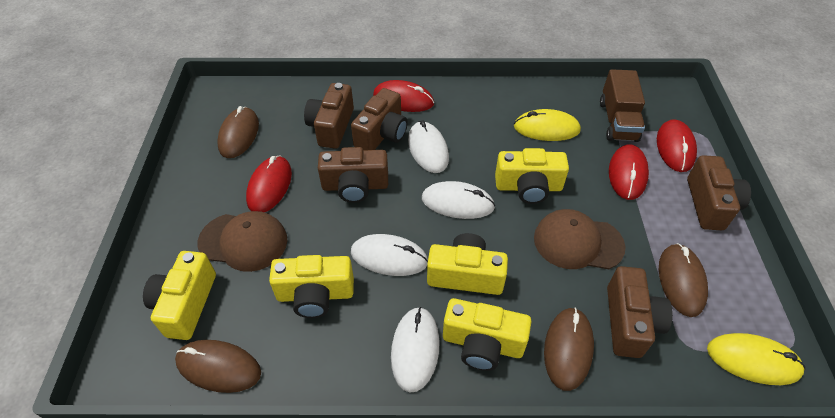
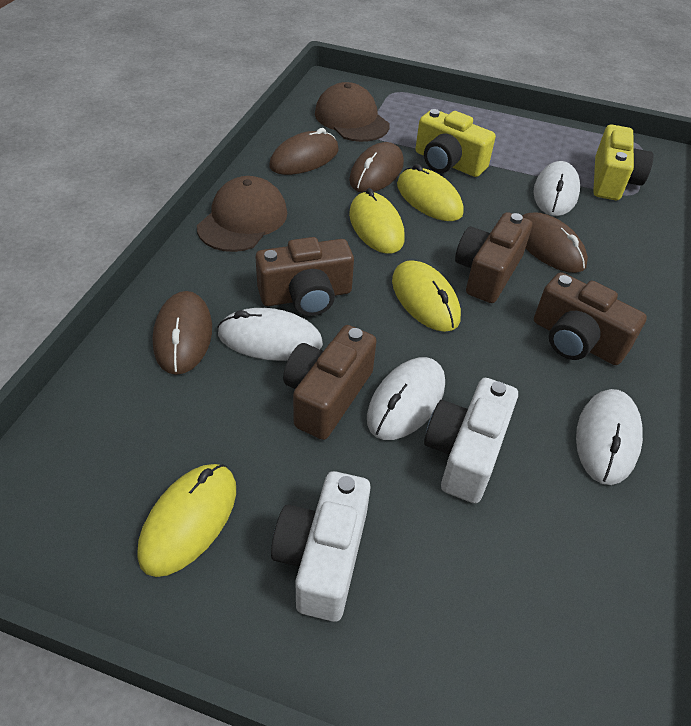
brown camera: [304,83,354,149] [318,147,388,203] [351,88,408,150] [607,266,673,358] [687,155,751,230] = 5 -> [255,237,354,316] [283,325,377,440] [455,212,532,303] [534,272,647,365] = 4
brown truck: [600,69,645,142] = 1 -> none = 0
red mouse: [246,156,292,212] [373,80,434,112] [609,144,649,200] [657,119,697,172] = 4 -> none = 0
white camera: none = 0 -> [271,471,371,622] [424,378,518,504] = 2
yellow camera: [143,251,216,340] [269,255,354,318] [427,233,508,295] [443,298,531,371] [495,148,569,204] = 5 -> [415,109,496,177] [593,124,654,200] = 2
yellow mouse: [514,109,581,141] [707,333,805,385] = 2 -> [137,464,236,577] [349,188,405,254] [392,260,461,332] [397,164,464,221] = 4

